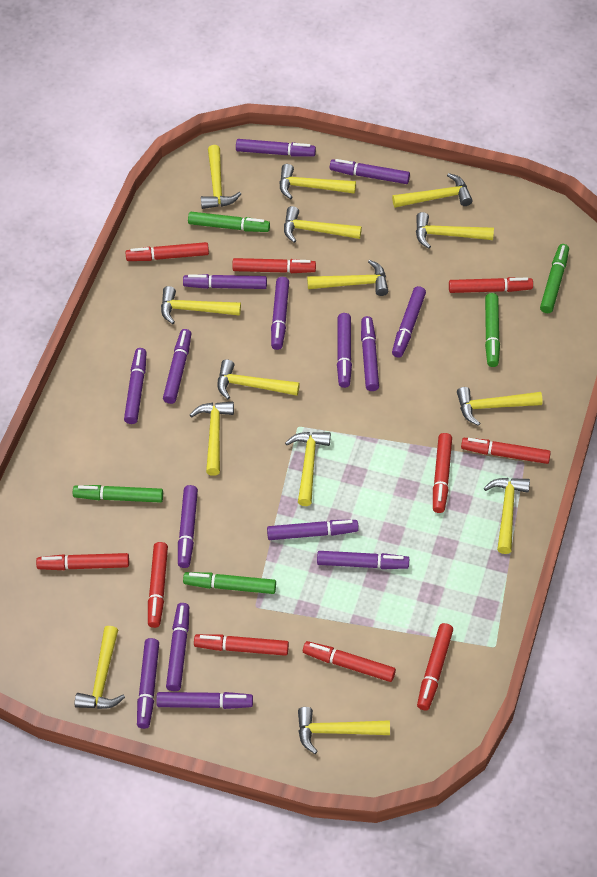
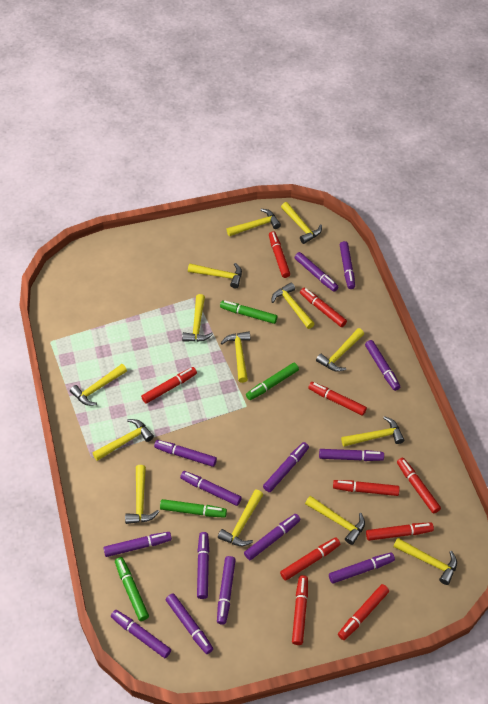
green marker: [73,485,163,503] [183,572,276,594] [188,212,270,232] [485,293,500,367] [540,244,569,313] = 5 -> [115,557,149,621] [160,499,227,518] [220,300,277,324] [246,363,299,400] = 4
purple marker: [124,348,147,424] [137,638,159,729] [156,692,253,709] [163,329,191,404] [166,603,189,691] [178,485,198,568] [183,274,267,289] [236,139,316,157] [267,520,359,540] [271,277,289,350] [317,551,409,569] [330,159,410,184] [337,313,352,388] [361,316,379,391] [392,286,426,358] = 15 -> [104,532,172,557] [111,610,171,658] [154,440,217,467] [166,593,213,654] [180,471,242,506] [197,532,209,599] [217,556,236,625] [244,514,300,560] [263,442,309,492] [294,252,338,292] [319,449,384,461] [329,552,395,584] [340,241,355,289] [365,340,400,391] = 14

